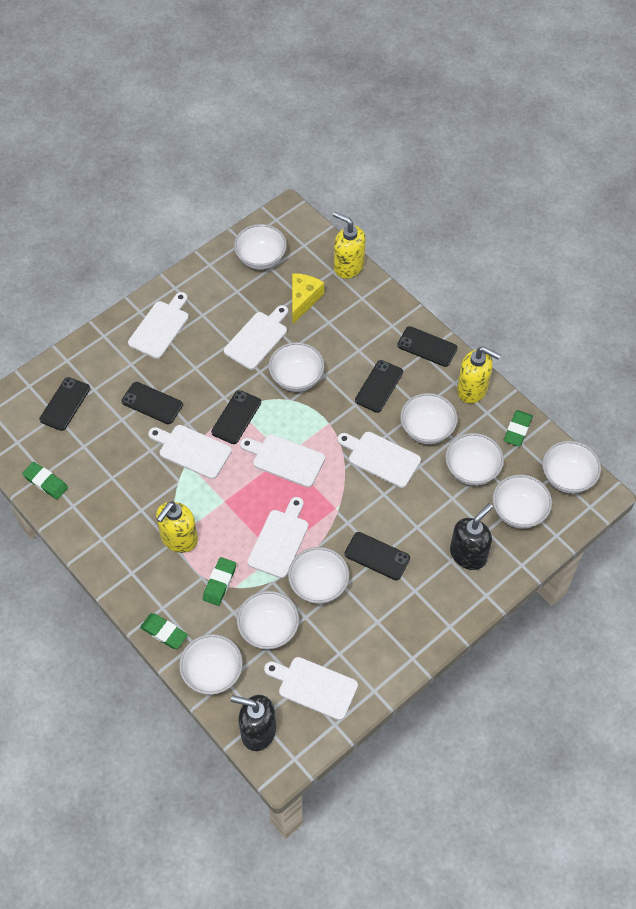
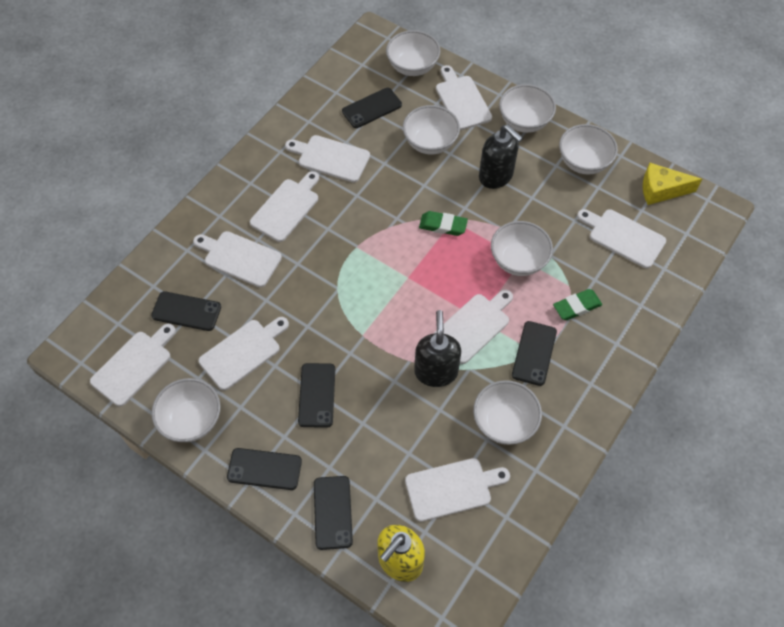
green eraser: [22,462,68,500] [140,613,188,649] [203,557,236,606] [504,410,533,447] = 4 -> [419,211,468,236] [553,289,602,320] = 2
white bowl: [179,634,243,695] [234,224,287,270] [237,591,299,650] [269,342,325,392] [288,547,349,604] [400,393,458,444] [445,433,504,486] [493,474,552,529] [542,441,601,494] = 9 -> [151,378,221,442] [386,30,440,76] [403,105,460,155] [473,380,542,445] [491,221,553,276] [499,84,556,133] [559,124,618,175] = 7
white cutting board: [128,292,189,359] [148,425,232,479] [224,305,288,370] [240,434,325,487] [247,497,308,578] [264,657,358,720] [337,432,421,488] = 7 -> [90,324,176,407] [193,231,282,287] [199,317,289,390] [250,171,319,242] [285,135,370,182] [405,458,510,522] [433,289,513,364] [436,65,492,130] [577,209,666,268] = 9
yellow soap dispenser: [156,501,198,553] [333,212,366,279] [457,346,501,403] = 3 -> [377,525,425,582] = 1

